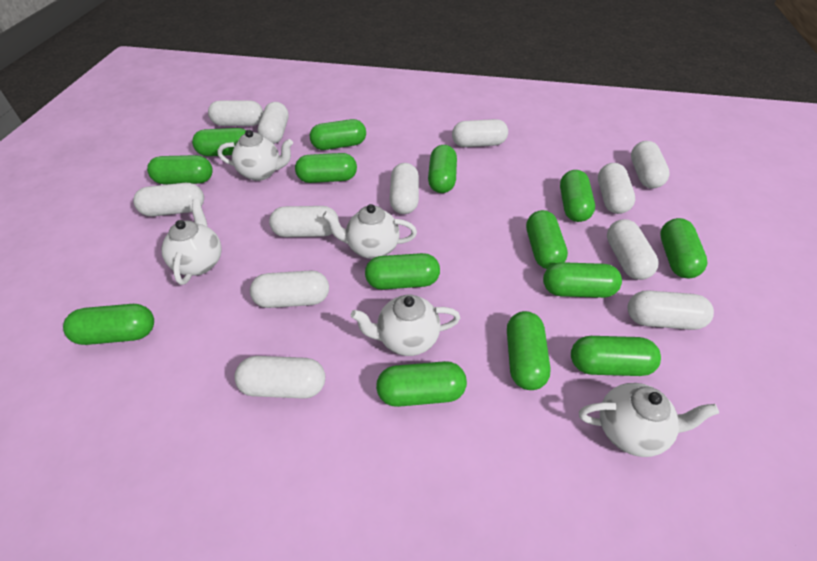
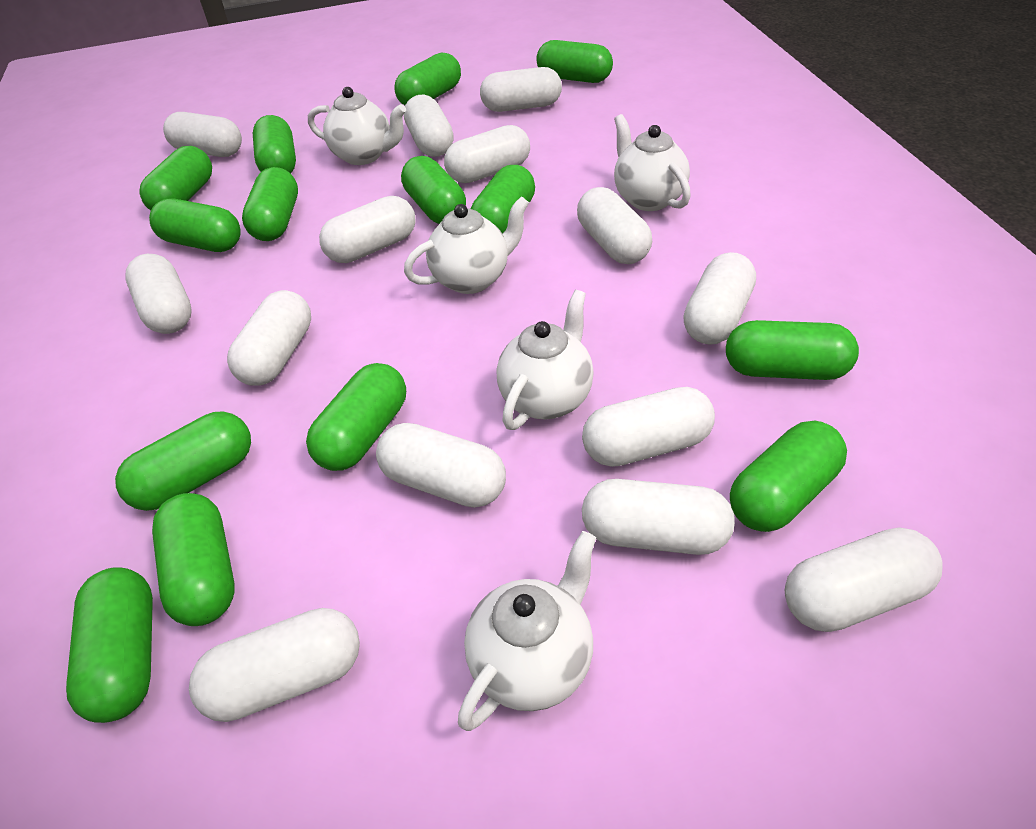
white capsule: [133,183,204,216] [208,100,263,126] [234,356,325,399] [250,271,329,308] [258,102,288,144] [269,206,339,237] [389,163,419,214] [452,119,508,147] [598,163,635,214] [607,219,659,280] [627,290,714,330] [631,141,670,189] = 12 -> [125,254,192,334] [163,112,242,157] [189,608,360,722] [227,290,311,386] [319,196,416,263] [376,423,506,508] [404,95,454,157] [444,125,530,183] [480,67,562,112] [577,187,652,264] [582,387,715,467] [582,479,735,555] [683,252,756,345] [785,527,943,632] = 14

